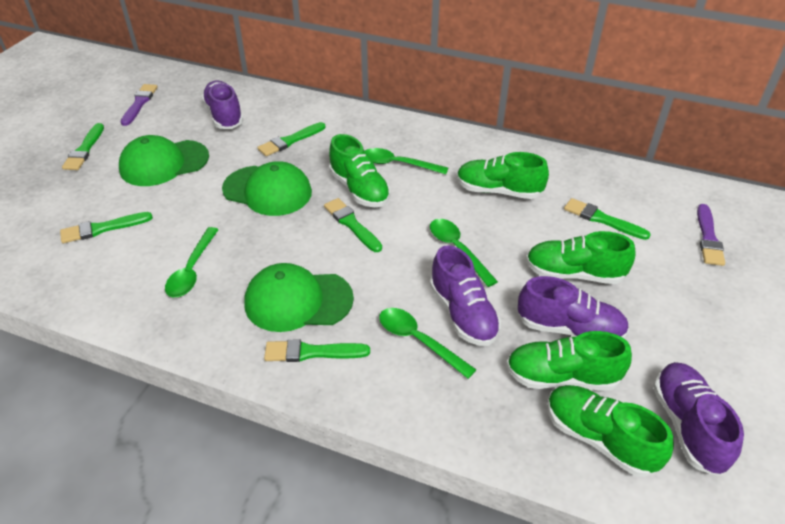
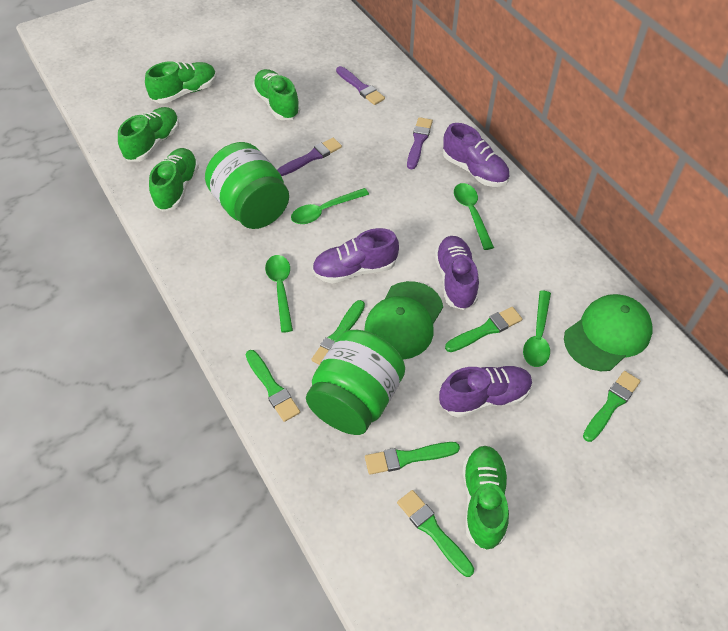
green cap: [119,135,209,186] [222,161,312,216] [245,263,354,332] = 3 -> [364,281,443,359] [564,294,652,371] = 2
green jar: none = 0 -> [205,142,289,229] [306,330,405,435] = 2
purple brush: [121,84,158,126] [697,204,725,266] = 2 -> [277,138,342,176] [336,66,385,105] [407,117,433,169] = 3

